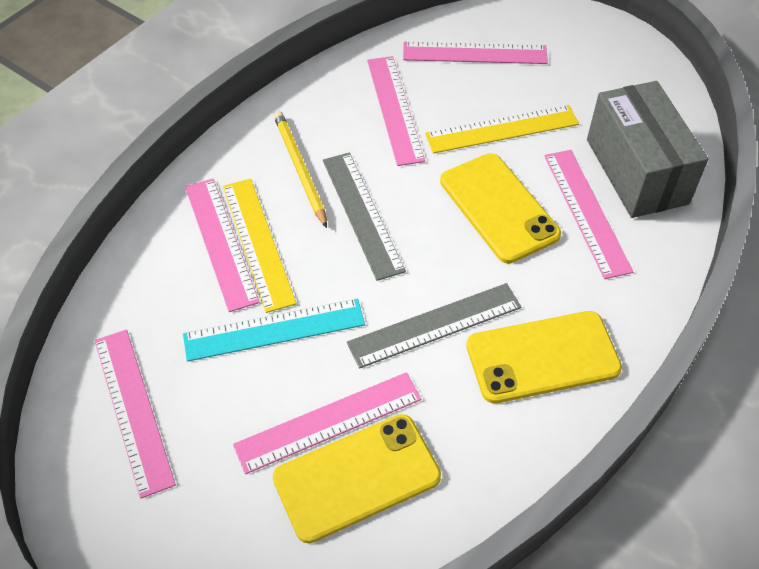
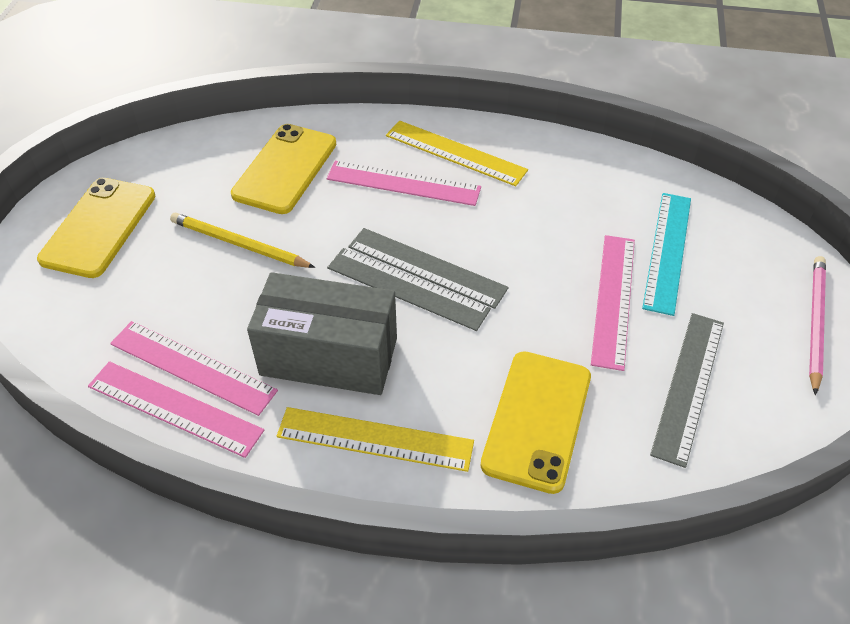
grey ruler: [323,153,406,281] [347,283,521,369] = 2 -> [327,248,491,331] [348,228,509,309] [650,313,724,468] = 3
pink pencil: none = 0 -> [809,256,826,395] = 1
pink ruler: [95,330,176,498] [185,179,260,312] [233,372,422,474] [367,56,425,166] [403,42,548,64] [544,150,634,279] = 6 -> [88,361,264,458] [110,321,278,416] [327,161,481,206] [591,235,635,371] = 4

